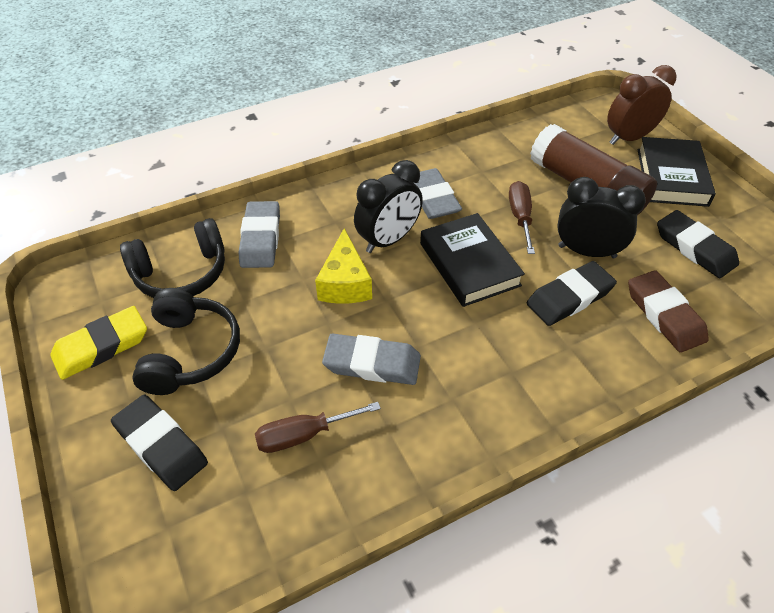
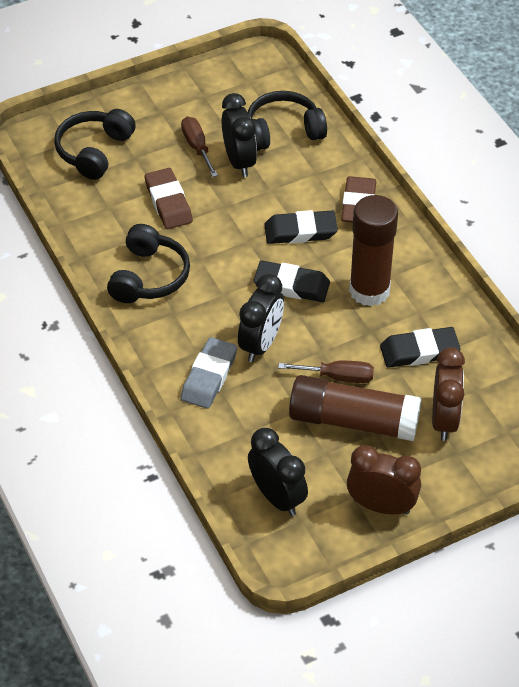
black book: [420,213,525,307] [637,137,716,207] = 2 -> none = 0
black clock: [354,160,423,253] [557,177,646,258] = 2 -> [222,93,257,177] [238,274,284,362] [248,428,308,516] = 3
black headphones: [120,218,225,298] [132,288,240,395] = 2 -> [54,109,136,180] [107,224,190,303] [248,91,327,151] = 3
brown clock: [607,65,677,145] = 1 -> [347,445,421,514] [432,347,465,441] = 2
brown eraser: [628,270,709,353] = 1 -> [145,168,193,229] [341,176,376,223] = 2
brown glue stick: [530,124,657,215] = 1 -> [289,375,421,441] [349,195,398,306] = 2
grey eraser: [239,201,280,268] [322,333,421,385] [414,168,462,219] = 3 -> [181,337,237,409] = 1
yellow cheese: [315,228,372,304] = 1 -> none = 0
yellow eraser: [50,306,147,380] = 1 -> none = 0

